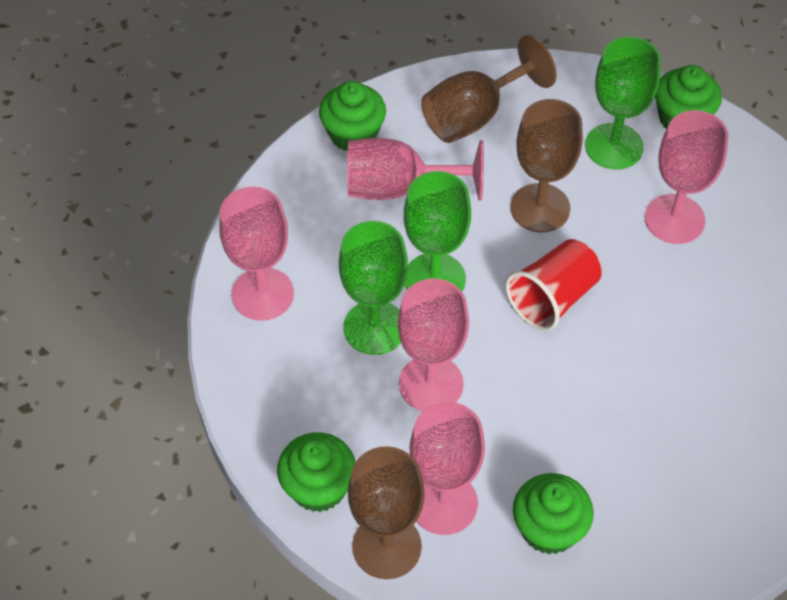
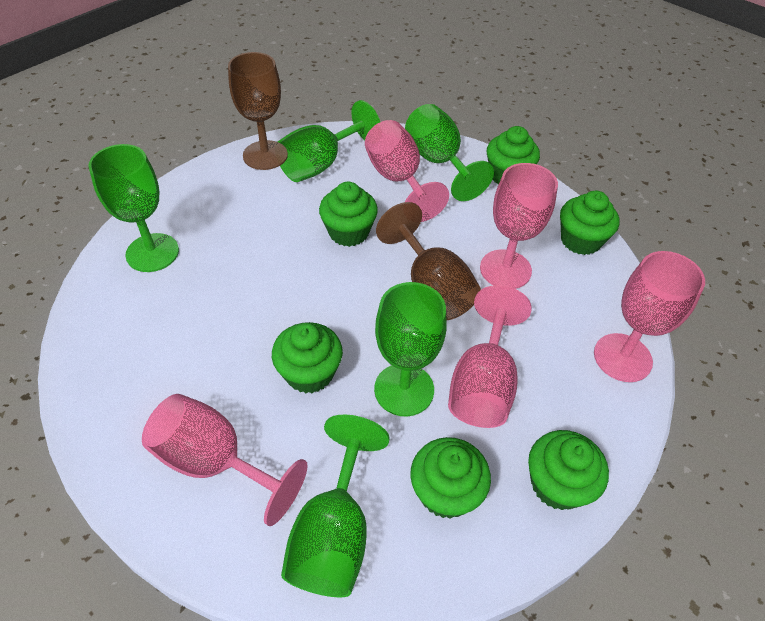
brown goblet: [348,446,425,579] [421,35,557,143] [510,99,583,232] = 3 -> [228,52,281,170] [376,202,481,320] = 2
green cupcake: [277,432,355,512] [319,81,386,151] [513,473,594,554] [655,65,722,129] = 4 -> [272,322,343,393] [319,182,378,247] [410,437,491,518] [487,126,540,185] [528,430,609,510] [560,191,619,255] = 6
green goblet: [339,221,408,355] [404,171,471,291] [585,36,661,169] = 3 -> [88,144,179,272] [275,100,380,182] [281,415,390,597] [374,282,447,416] [405,104,494,201] = 5
red cup: [505,239,602,331] = 1 -> none = 0

